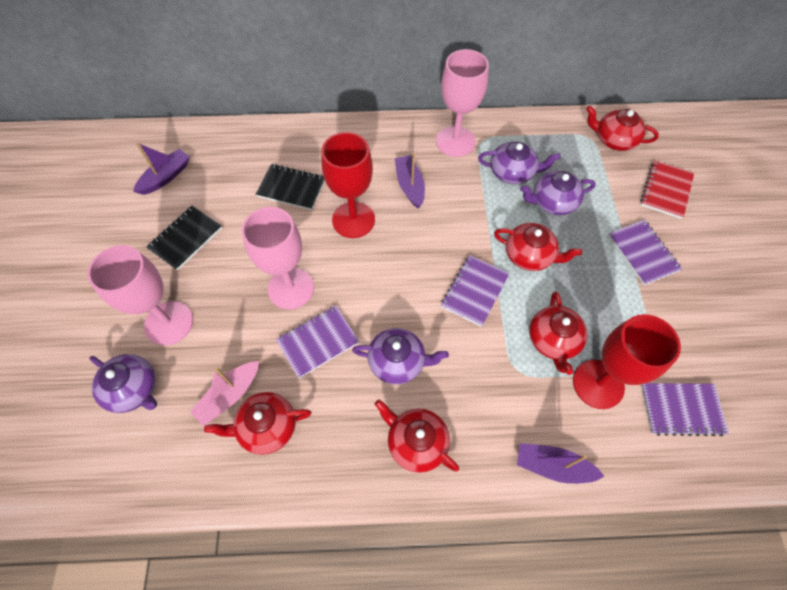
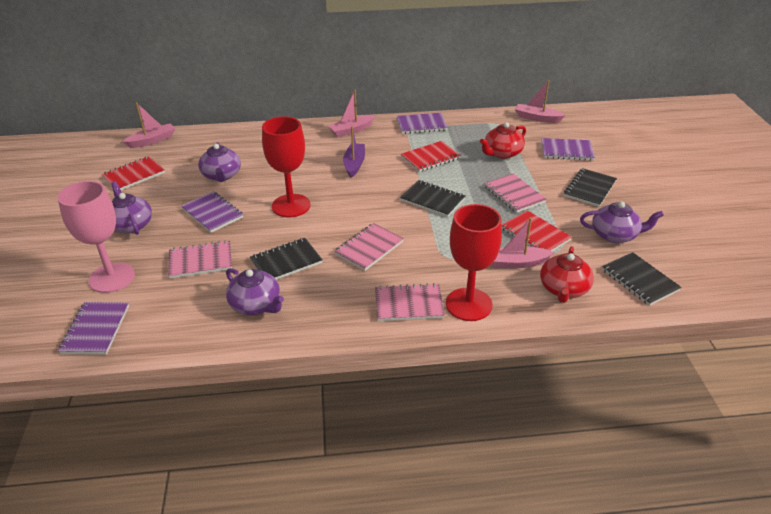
black notebook: [146,206,222,271] [256,164,325,210] = 2 -> [250,238,323,280] [400,180,465,217] [564,168,617,207] [602,252,682,306] = 4
pink boat: [190,361,259,426] = 1 -> [122,103,175,148] [328,90,375,137] [492,217,554,268] [515,80,566,123] = 4
pink goblet: [87,245,193,346] [242,207,314,309] [436,49,489,157] = 3 -> [57,181,135,293] = 1
pink notebook: none = 0 -> [168,241,232,278] [334,223,404,271] [375,283,445,321] [484,174,547,213] = 4
purple boat: [133,143,190,195] [395,153,425,208] [517,443,604,484] = 3 -> [343,126,365,178] = 1
red notebook: [641,160,694,219] = 1 -> [101,156,165,190] [401,141,461,172] [502,210,572,251] = 3
red teapot: [204,392,311,455] [375,400,459,473] [494,223,582,271] [529,291,587,375] [586,106,659,151] = 5 -> [480,122,526,159] [540,246,594,303] = 2

